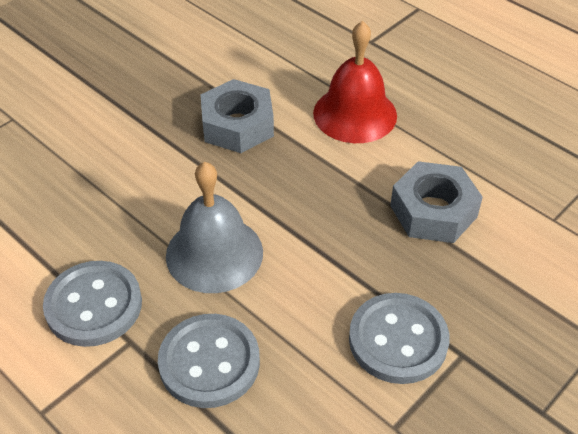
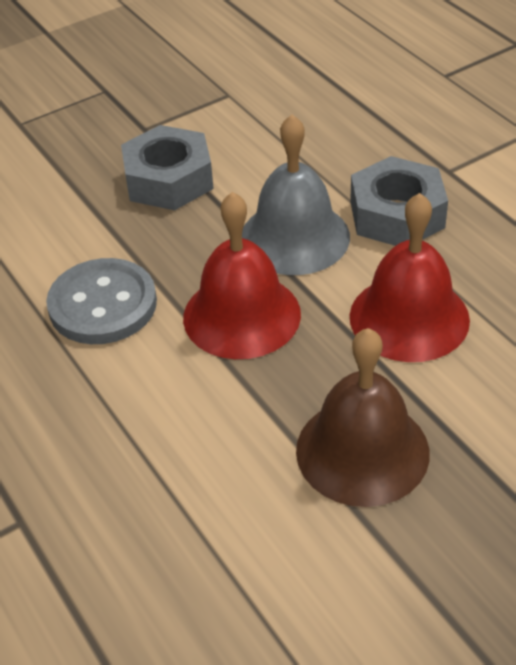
brown bell: none = 0 -> [296,328,430,507] = 1
grey button: [43,261,142,347] [158,314,260,408] [349,293,449,384] = 3 -> [46,258,157,344] = 1
red bell: [313,21,397,143] = 1 -> [183,192,301,359] [350,193,470,362] = 2

